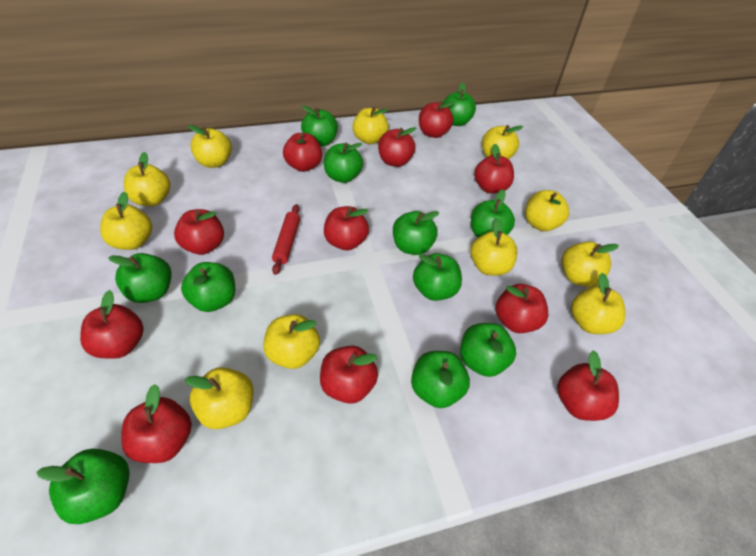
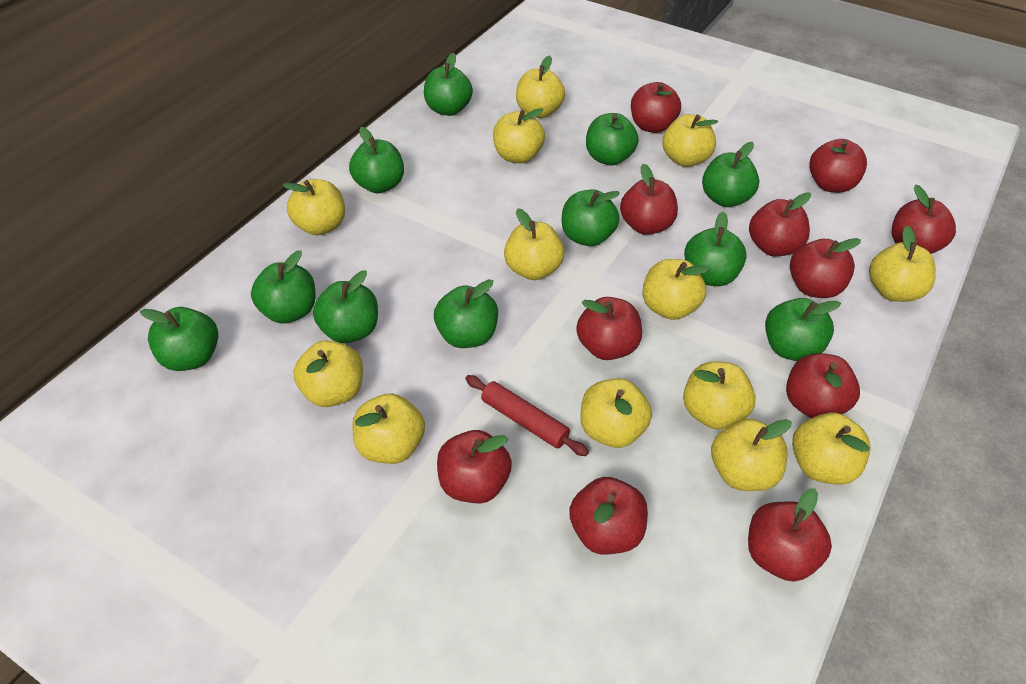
yellow apple: [100,192,152,250] [124,152,171,206] [185,367,254,429] [188,125,232,168] [263,314,320,369] [352,107,389,144] [470,219,517,276] [482,125,523,159] [525,190,569,231] [562,242,619,287] [571,273,625,334] = 11 -> [283,179,345,235] [293,340,363,407] [352,393,425,464] [493,108,545,163] [504,208,565,280] [516,55,565,118] [581,378,652,448] [642,259,710,320] [662,114,718,167] [683,361,756,430] [711,419,792,491] [792,413,871,485] [869,226,936,302] = 13

